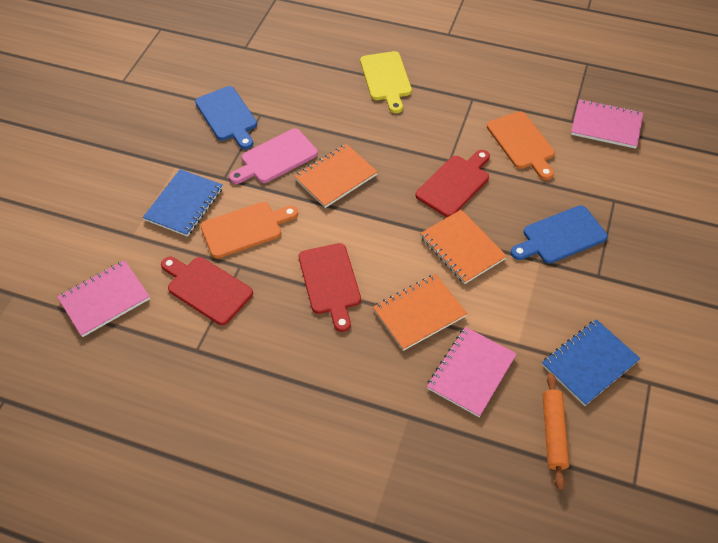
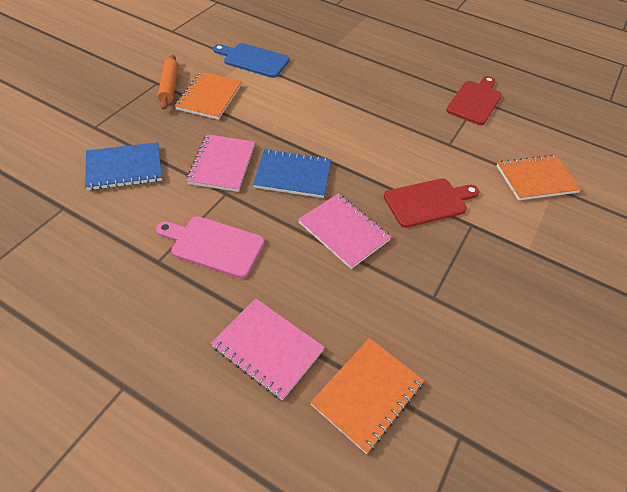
blue cutting board: [195,86,257,149] [511,205,607,264] = 2 -> [213,43,290,78] = 1
orange cutting board: [201,202,298,259] [487,111,555,180] = 2 -> none = 0
red cutting board: [161,257,253,325] [299,243,361,332] [415,150,490,217] = 3 -> [384,179,480,228] [446,76,502,125] = 2
yellow cutting board: [360,51,412,113] = 1 -> none = 0

